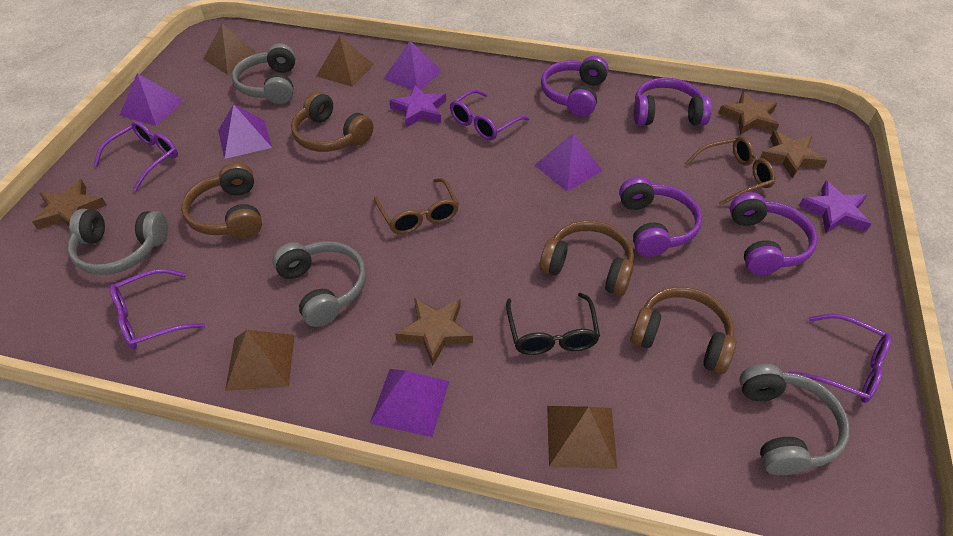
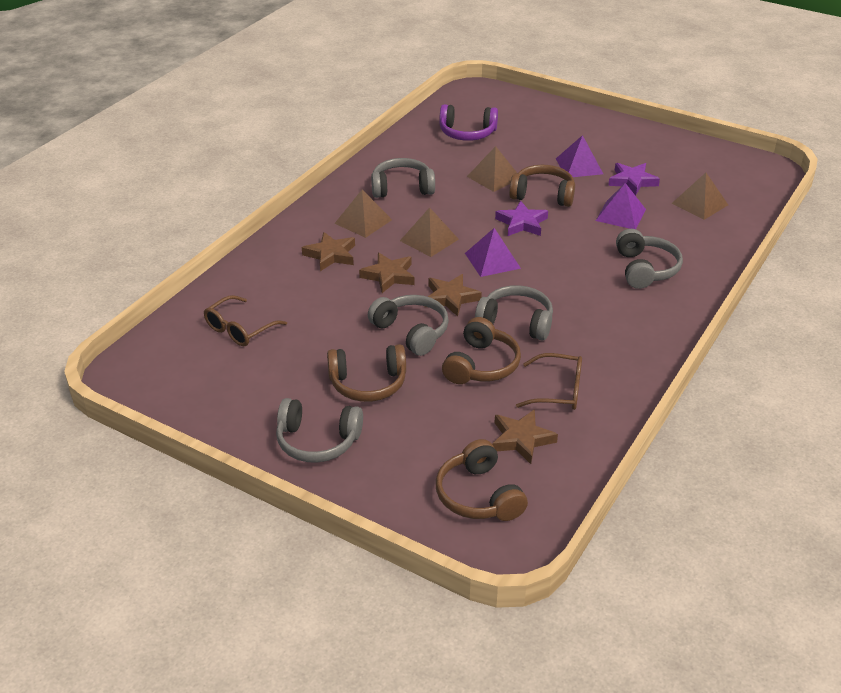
black glasses: [506,293,600,355] = 1 -> none = 0
grey headphones: [68,209,168,275] [232,43,295,104] [272,241,366,327] [739,364,850,475] = 4 -> [276,398,363,463] [368,295,449,356] [371,158,435,198] [475,285,553,341] [616,229,683,289] = 5
purple glasses: [93,121,178,191] [109,269,205,349] [450,89,530,140] [788,314,892,403] = 4 -> none = 0
purple headphones: [541,56,609,117] [619,177,702,257] [634,77,712,126] [730,192,817,275] = 4 -> [439,104,498,141] = 1
purple pyramid: [119,73,184,126] [218,104,272,159] [370,369,449,437] [384,41,442,90] [535,133,603,191] = 5 -> [465,228,521,277] [556,135,603,177] [596,183,646,229] = 3

